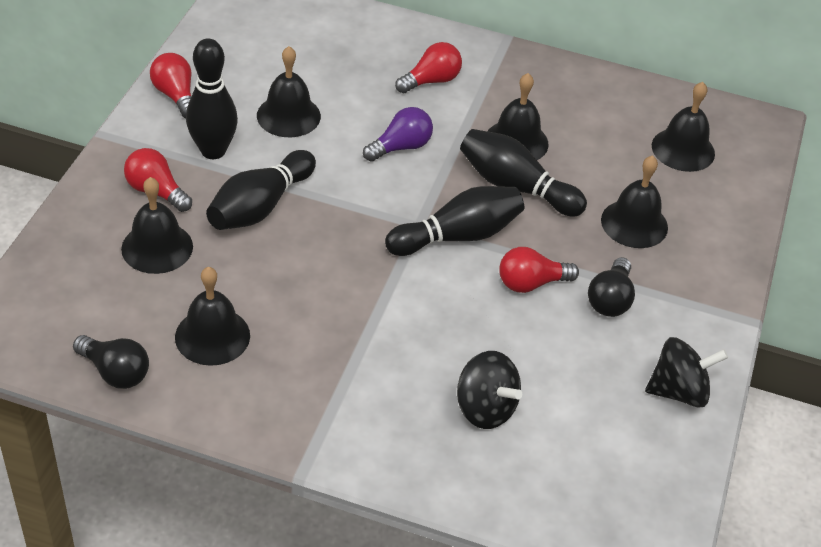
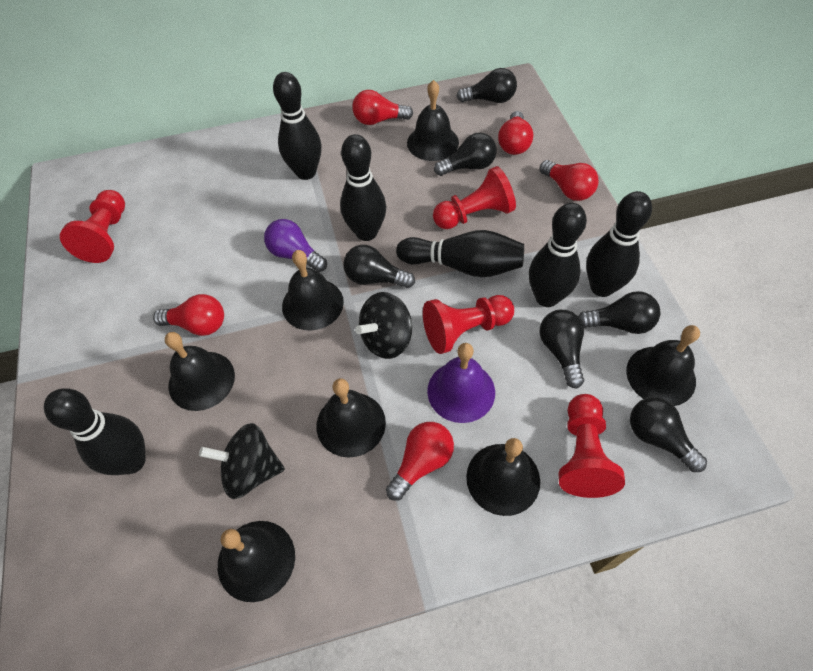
black bell: [121,177,193,274] [175,267,250,366] [257,46,321,137] [488,73,549,160] [601,155,668,248] [652,82,715,172] = 6 -> [165,332,235,411] [218,521,295,602] [282,250,344,331] [316,379,386,458] [407,80,459,161] [466,438,540,516] [626,325,700,406] = 7
black bowling pin: [186,38,238,159] [206,150,316,230] [385,186,524,256] [460,129,587,217] = 4 -> [44,388,146,475] [273,72,321,180] [340,134,386,241] [396,230,524,277] [529,203,587,307] [586,191,652,297] = 6
black light bulb: [73,335,149,389] [588,257,635,317] = 2 -> [343,245,415,288] [434,132,496,176] [456,68,517,103] [539,310,584,388] [578,291,660,334] [630,397,707,472] = 6
purple bell: none = 0 -> [427,343,495,423] = 1
red light bulb: [124,148,192,212] [150,53,192,118] [395,42,462,93] [499,247,579,293] = 4 -> [153,294,224,336] [352,90,413,125] [386,422,454,501] [498,111,533,155] [539,160,598,201] = 5
red pawn: none = 0 -> [60,190,125,263] [423,295,514,354] [433,166,516,229] [558,394,625,498] = 4

